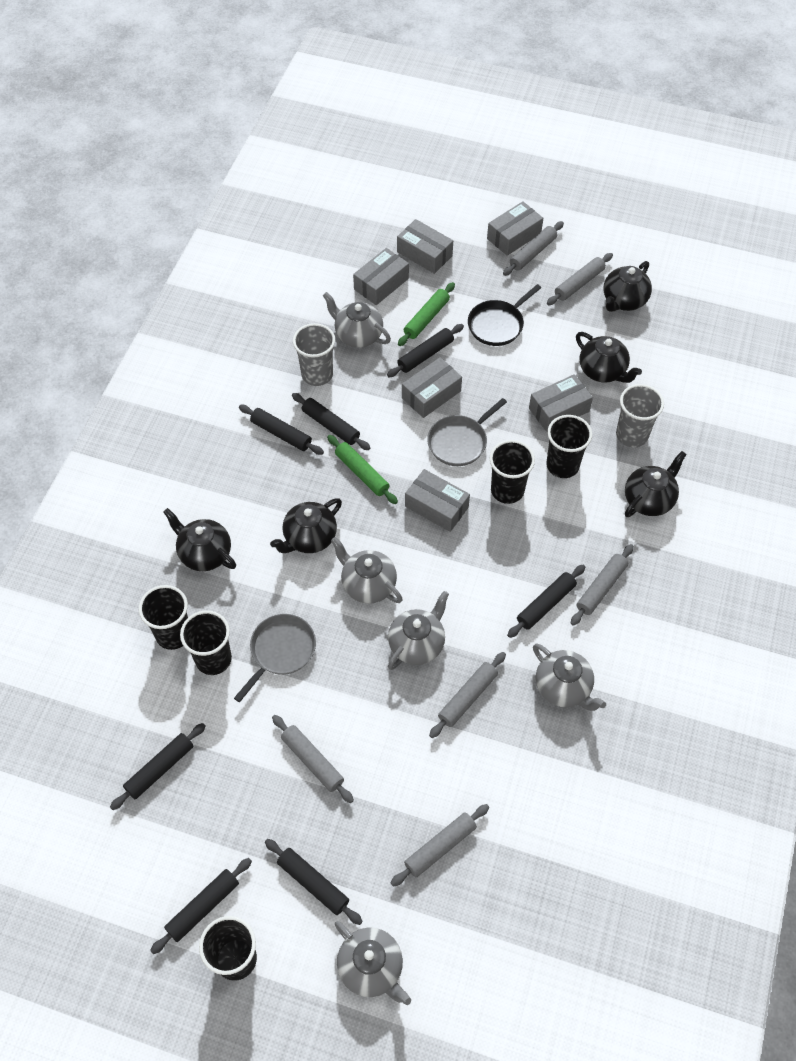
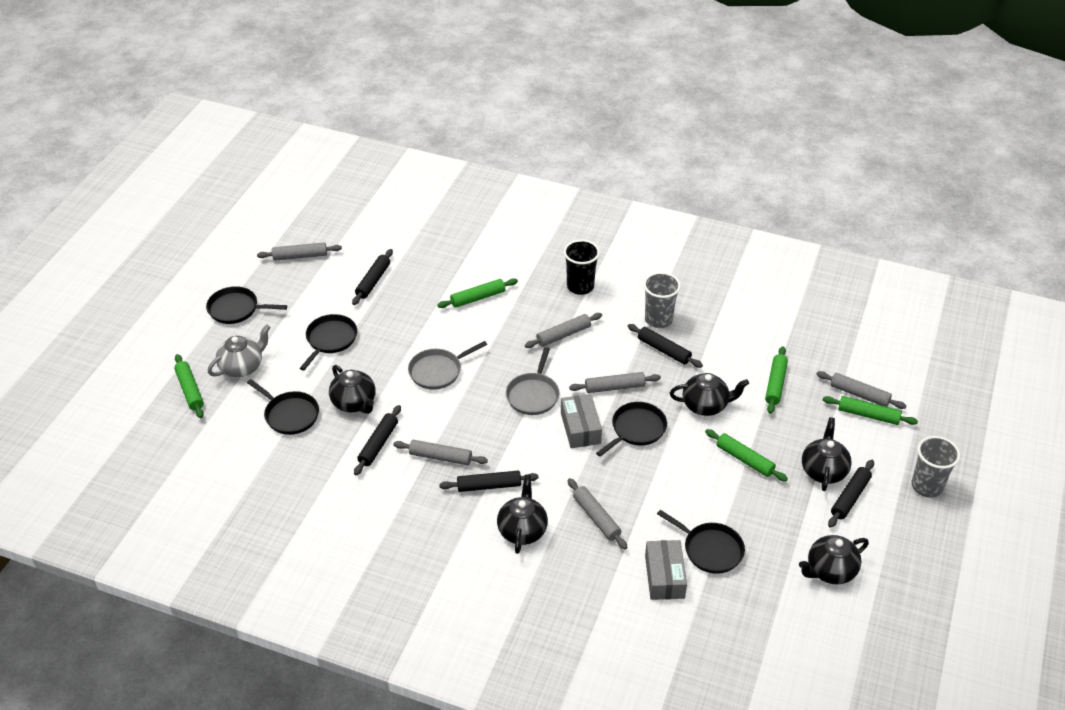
black cup: [139,585,188,650] [180,610,232,675] [199,916,257,981] [490,440,535,504] [546,415,592,478] = 5 -> [564,240,600,295] = 1
black pan: [468,284,541,346] = 1 -> [206,286,287,324] [247,379,319,435] [300,314,357,371] [596,402,667,457] [657,510,745,574] = 5
black rolling pin: [110,723,206,810] [150,858,252,954] [239,405,324,455] [265,839,363,925] [292,393,370,450] [387,324,464,377] [507,565,585,638] = 7 -> [352,249,393,305] [354,405,401,475] [439,471,538,492] [628,324,703,368] [828,460,874,528] = 5
green rolling pin: [327,435,398,504] [398,282,455,346] = 2 -> [174,354,204,418] [437,278,518,308] [705,429,788,482] [765,346,788,414] [823,396,918,425] = 5
grey box: [353,248,409,305] [397,219,453,274] [402,357,462,418] [405,469,470,532] [487,201,543,256] [529,374,593,432] = 6 -> [561,394,602,448] [645,540,687,600] = 2
grey teapot: [323,292,391,347] [331,537,403,604] [335,921,411,1005] [388,591,449,670] [533,644,606,711] = 5 -> [208,324,270,377] = 1

